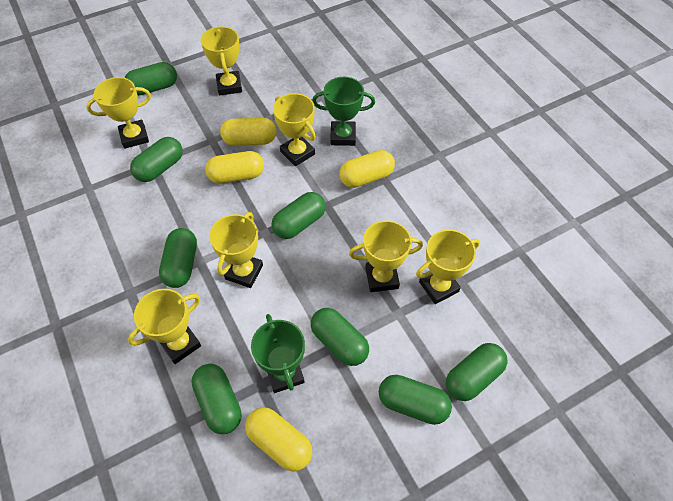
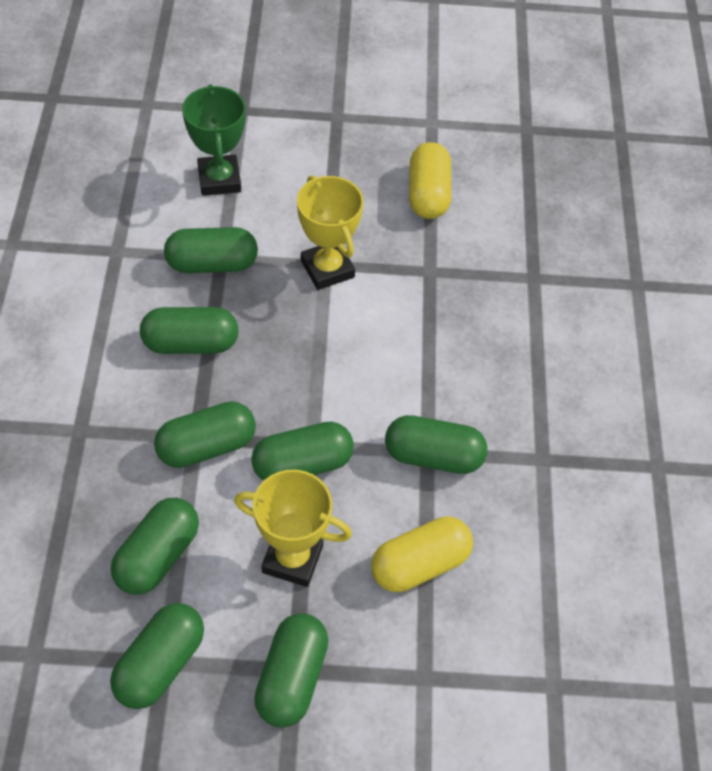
green trophy: [251,314,305,393] [312,77,375,146] = 2 -> [182,84,246,196] = 1
yellow capsule: [205,151,264,184] [220,118,277,146] [245,407,312,471] [339,150,395,188] = 4 -> [371,517,473,592] [409,142,451,219] = 2
yellow trophy: [86,77,151,149] [128,289,201,364] [201,26,242,95] [209,212,263,288] [273,93,316,166] [349,220,423,292] [416,229,480,304] = 7 -> [234,470,352,587] [297,175,364,290] = 2

